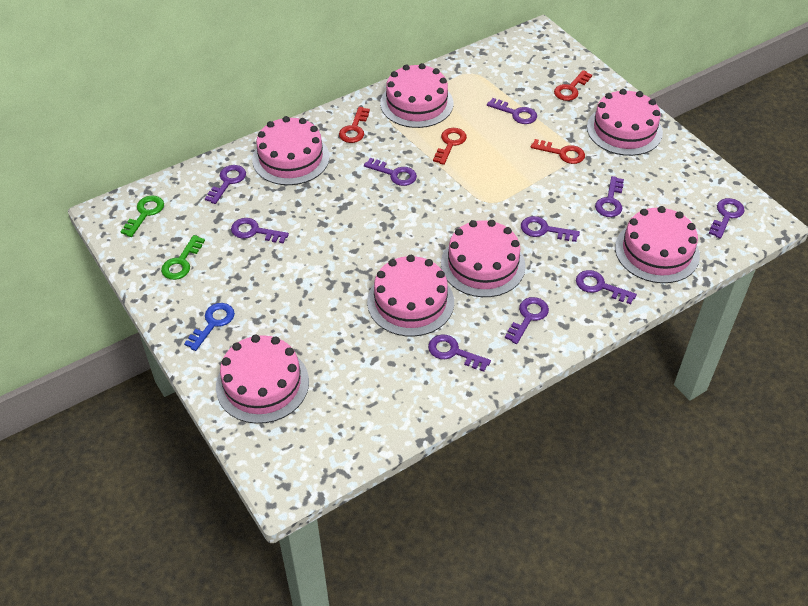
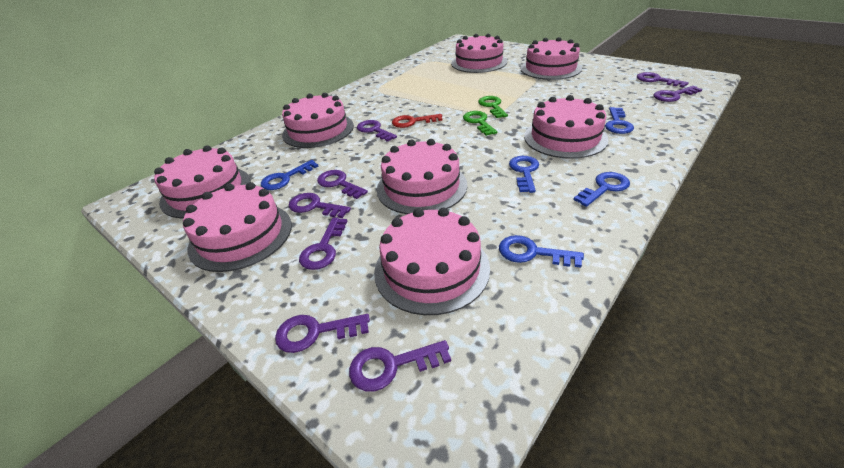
blue key: [184,303,235,351] = 1 -> [261,160,318,190] [499,235,584,268] [509,156,539,193] [573,172,630,207] [605,107,634,134] = 5
pink cake: [216,335,309,424] [252,116,330,185] [367,255,454,337] [380,63,453,128] [441,220,526,297] [587,89,663,156] [615,206,700,283] = 7 -> [154,145,250,218] [183,182,292,272] [282,93,354,148] [374,208,490,315] [377,139,467,214] [451,34,507,73] [520,37,582,80] [524,95,609,159] = 8
purple key: [205,165,246,204] [231,218,289,243] [364,158,417,186] [428,334,491,372] [487,98,537,124] [505,297,549,344] [521,216,580,242] [576,270,637,304] [595,176,624,217] [709,198,745,239] = 10 -> [275,314,370,353] [289,193,351,218] [299,217,347,270] [317,170,368,199] [349,340,451,391] [357,120,397,142] [637,72,689,88] [654,86,702,102] = 8
red key: [339,107,370,143] [433,128,467,165] [531,139,585,164] [554,70,592,101] = 4 -> [392,114,443,128] = 1

